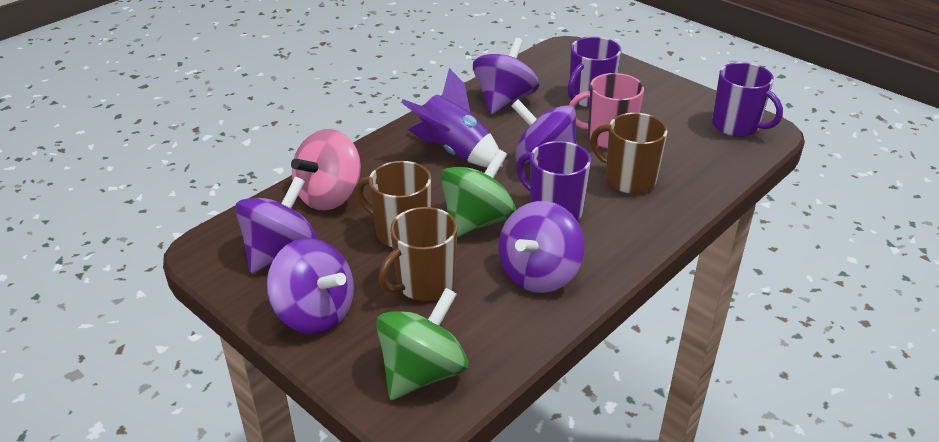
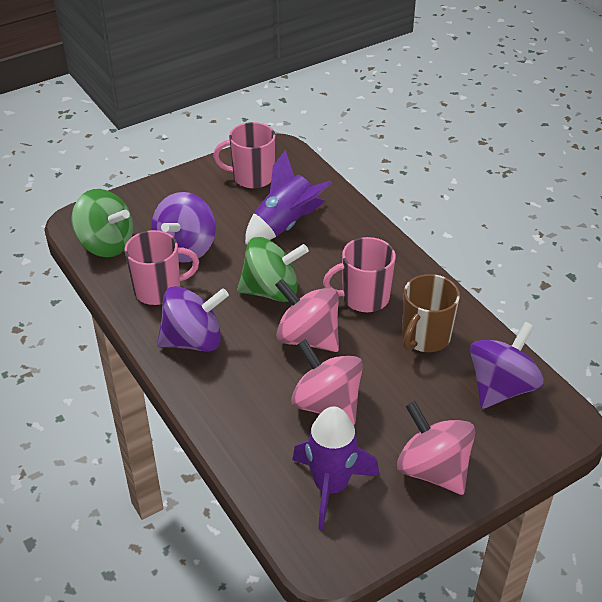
brown mug: [356,161,431,247] [379,207,457,301] [591,113,668,194] = 3 -> [402,274,460,352] = 1
pink mug: [569,73,644,149] = 1 -> [125,230,199,305] [213,122,276,189] [323,237,396,312] = 3
pink spinning top: [291,129,361,211] = 1 -> [275,279,339,352] [291,339,363,425] [397,401,475,495] = 3
purple mug: [516,141,591,220] [568,37,621,108] [712,62,783,137] = 3 -> none = 0
purple rocket: [401,68,503,168] = 1 -> [245,150,332,244] [292,406,379,530] = 2
purple spinning top: [235,176,317,274] [267,238,354,334] [473,38,539,115] [498,201,584,293] [511,100,577,165] = 5 -> [151,192,216,263] [157,286,229,352] [470,322,544,409] = 3

